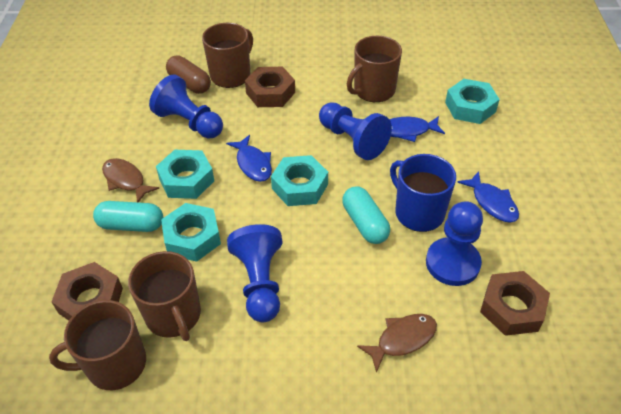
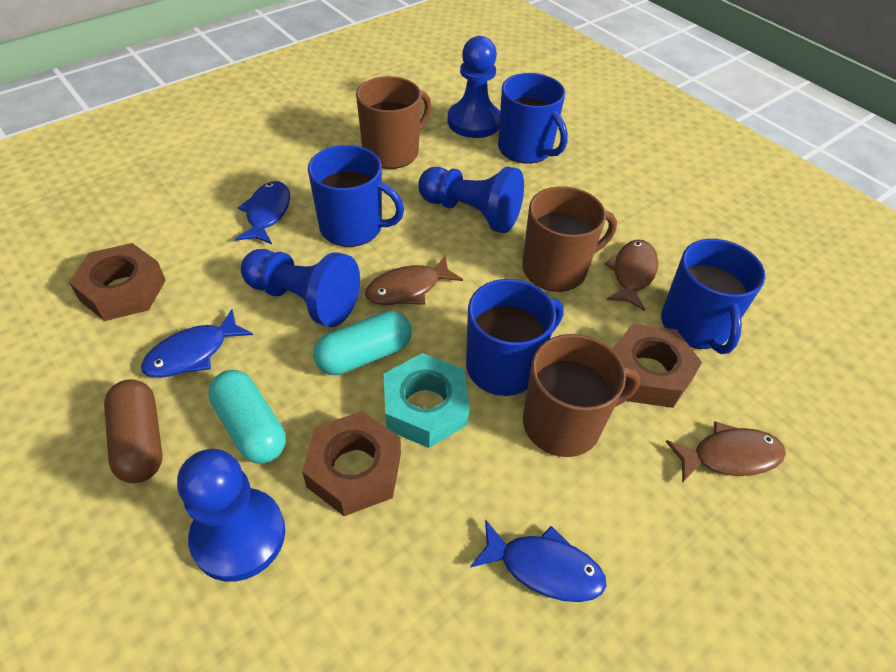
blue mug: [390,154,456,232] = 1 -> [308,145,404,247] [466,279,564,396] [498,73,568,164] [661,239,765,354] = 4
brown fish: [102,158,159,203] [357,314,437,373] = 2 -> [365,256,463,305] [604,240,658,311] [666,421,786,483] = 3
brown mug: [49,300,146,390] [128,251,201,341] [202,23,253,88] [347,36,402,102] = 4 -> [356,76,432,169] [522,186,617,292] [523,334,640,457] = 3
turquoise nut: [156,150,214,199] [161,203,221,262] [271,155,328,206] [445,79,500,124] = 4 -> [384,353,470,448] = 1

